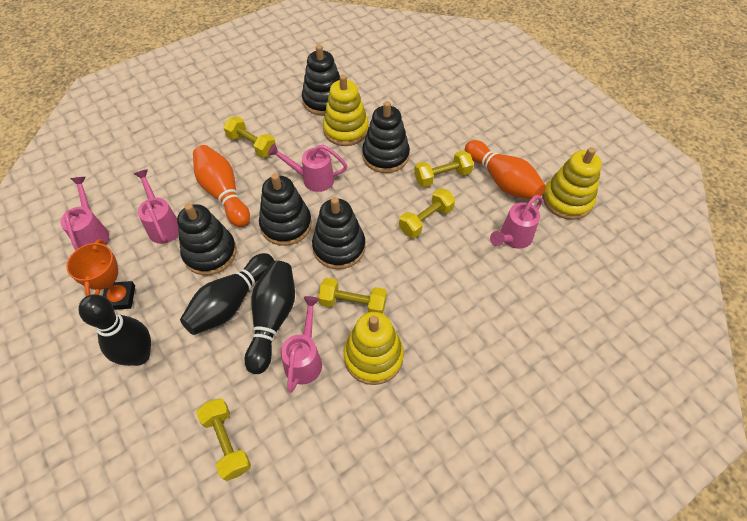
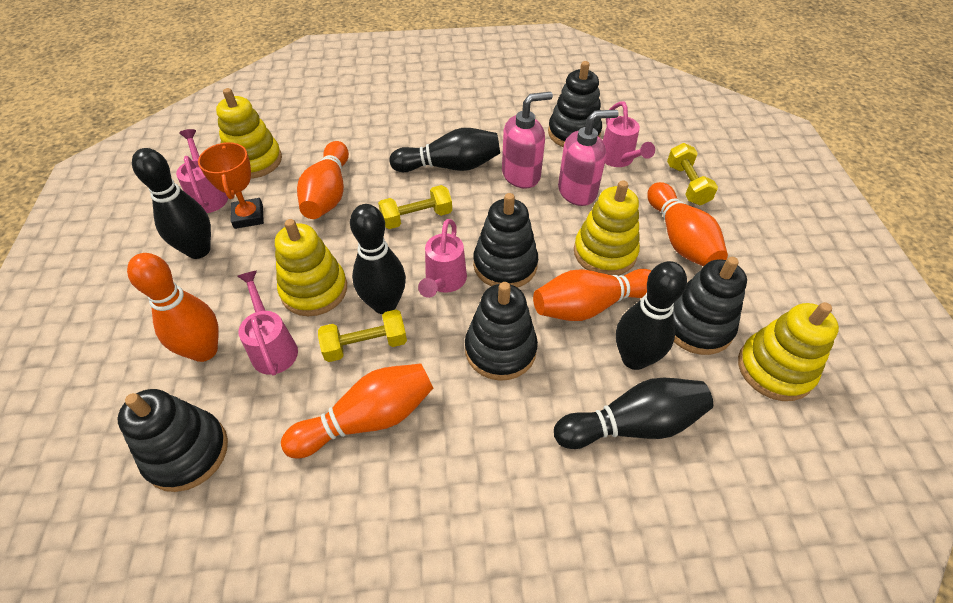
black bowling pin: [79,294,151,366] [180,253,274,335] [245,261,295,374] = 3 -> [132,148,211,259] [350,204,406,314] [389,128,500,172] [554,378,713,449] [616,261,687,370] = 5
orange bowling pin: [193,145,250,227] [465,140,546,200] = 2 -> [127,253,218,362] [281,363,433,458] [297,141,349,219] [533,269,651,321] [647,182,728,267] = 5
pink soap dispenser: none = 0 -> [502,92,553,188] [558,110,619,206] = 2
pink watering can: [61,177,109,250] [134,169,179,244] [268,143,347,192] [281,296,322,393] [490,195,543,249] = 5 -> [176,129,228,213] [237,271,298,376] [418,219,467,298] [603,101,655,167] = 4
yellow dumbbell: [196,398,251,481] [223,116,276,158] [318,278,387,314] [399,188,455,238] [414,150,474,187] = 5 -> [318,310,407,362] [378,185,452,229] [667,143,718,206] = 3
yellow stacking toy: [323,75,369,146] [344,312,404,385] [543,147,602,220] = 3 -> [216,88,282,179] [275,219,347,316] [574,180,640,275] [738,302,839,401] = 4

